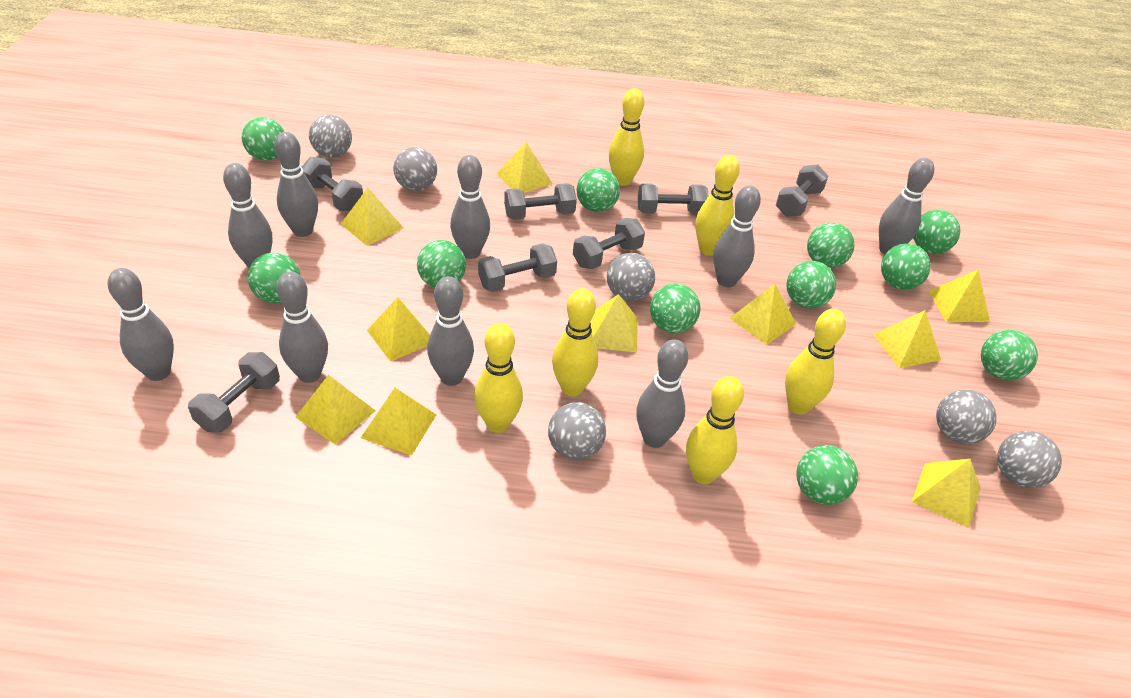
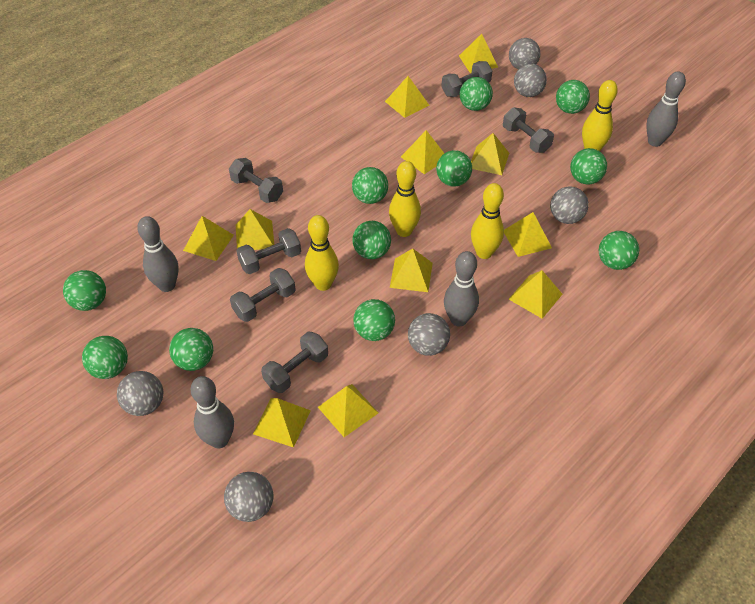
grey bowling pin: [108,268,174,381] [223,163,272,268] [274,132,318,237] [276,271,328,383] [427,276,474,386] [450,155,490,259] [636,339,688,448] [713,185,761,287] [879,158,934,254] = 9 -> [137,216,179,292] [190,376,234,448] [444,251,479,326] [646,71,686,147] = 4
grey dumbbell: [188,352,280,433] [302,157,363,211] [478,243,557,292] [504,183,577,220] [573,218,645,269] [638,183,708,214] [776,164,828,217] = 7 -> [229,158,283,203] [230,268,296,322] [236,228,301,274] [261,332,328,393] [441,61,492,97] [503,107,554,153] = 6
yellow bowling pin: [474,323,523,433] [552,288,598,397] [609,88,644,186] [686,376,744,484] [695,155,740,256] [785,309,846,415] = 6 -> [305,215,339,291] [389,161,421,237] [471,183,504,259] [582,80,618,151] = 4
yellow pyramid: [296,375,376,445] [341,188,403,246] [361,388,436,456] [367,297,430,362] [497,142,553,193] [590,294,638,352] [730,284,796,345] [873,310,941,368] [912,459,981,528] [929,270,990,322] = 10 -> [183,216,234,261] [236,209,274,250] [253,398,311,447] [318,384,378,437] [385,76,429,118] [390,249,433,292] [401,130,444,174] [459,34,498,73] [471,133,509,175] [504,212,552,257] [509,270,562,319] = 11

